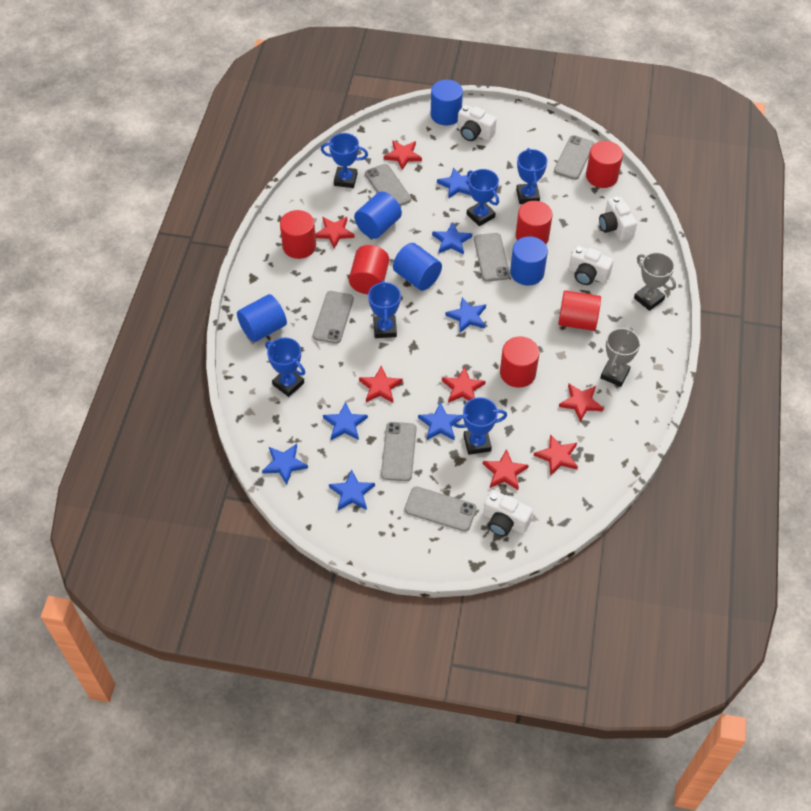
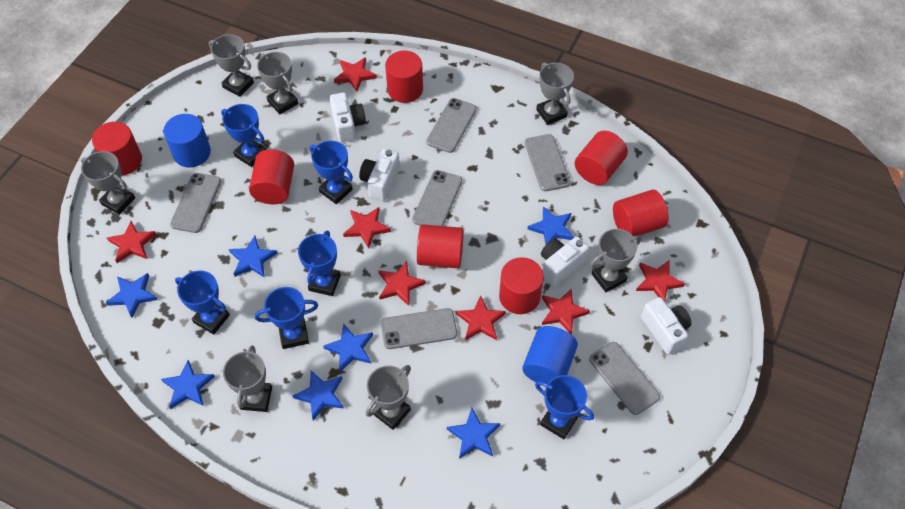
blue cylinder: [237,294,287,342] [354,191,402,239] [393,243,442,291] [431,80,463,125] [510,236,548,286] = 5 -> [163,114,211,167] [522,326,578,383] = 2
grey trophy: [600,328,640,387] [634,252,676,311] = 2 -> [81,151,135,215] [209,34,254,97] [223,345,272,412] [257,52,298,114] [366,365,411,430] [536,63,574,125] [590,229,641,292] = 7
red cylinder: [280,210,316,259] [349,245,389,294] [500,337,540,388] [516,201,553,244] [558,290,601,331] [586,141,623,188] = 6 -> [92,122,142,176] [249,149,294,204] [385,51,423,103] [417,224,464,268] [499,257,544,314] [575,131,628,185] [613,190,669,236] = 7

